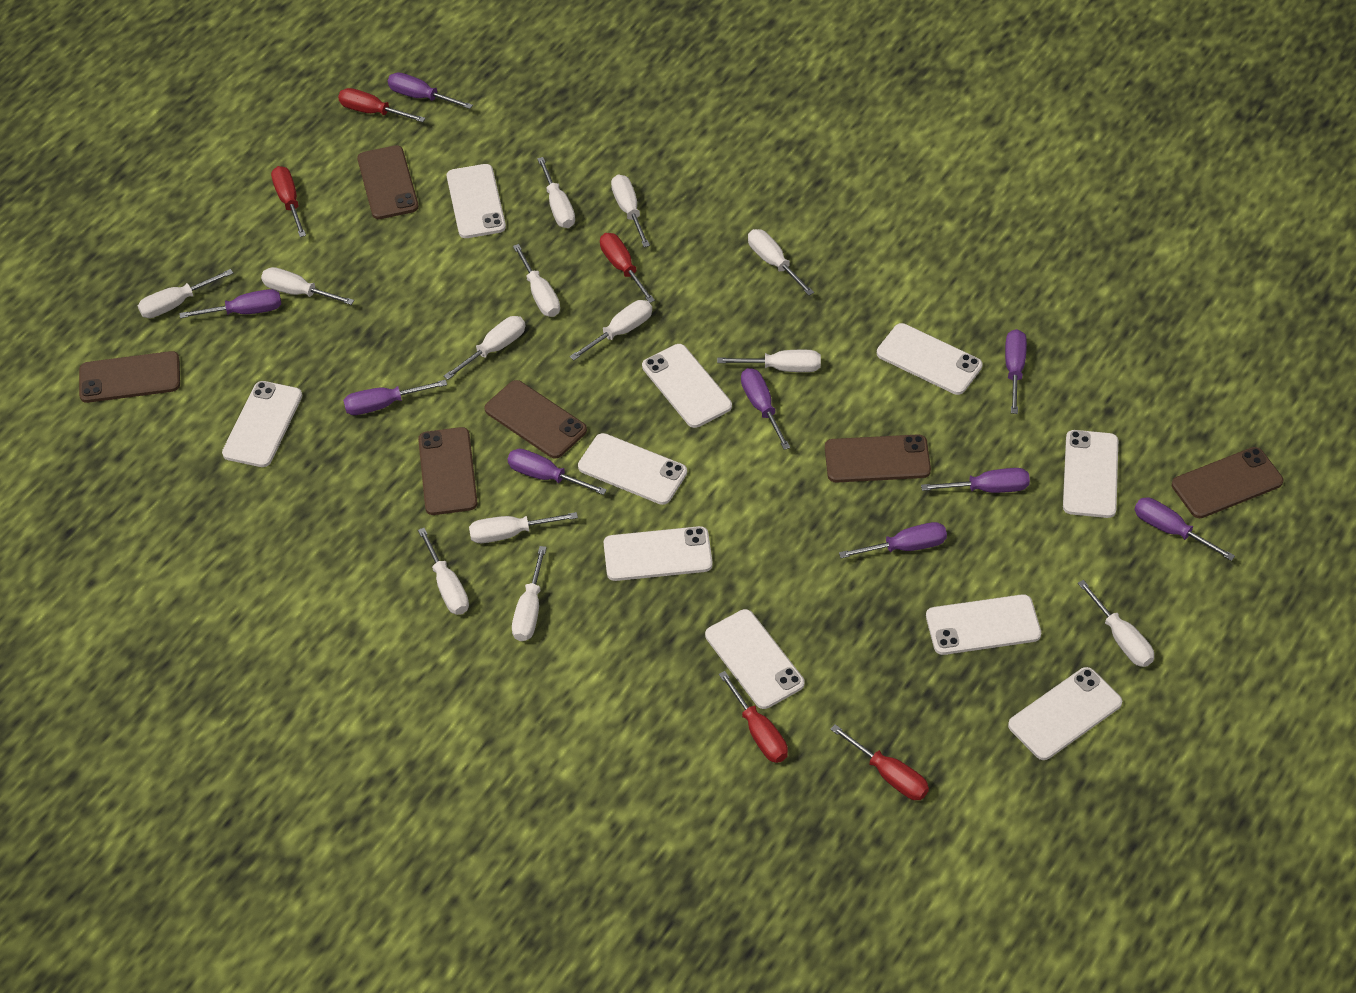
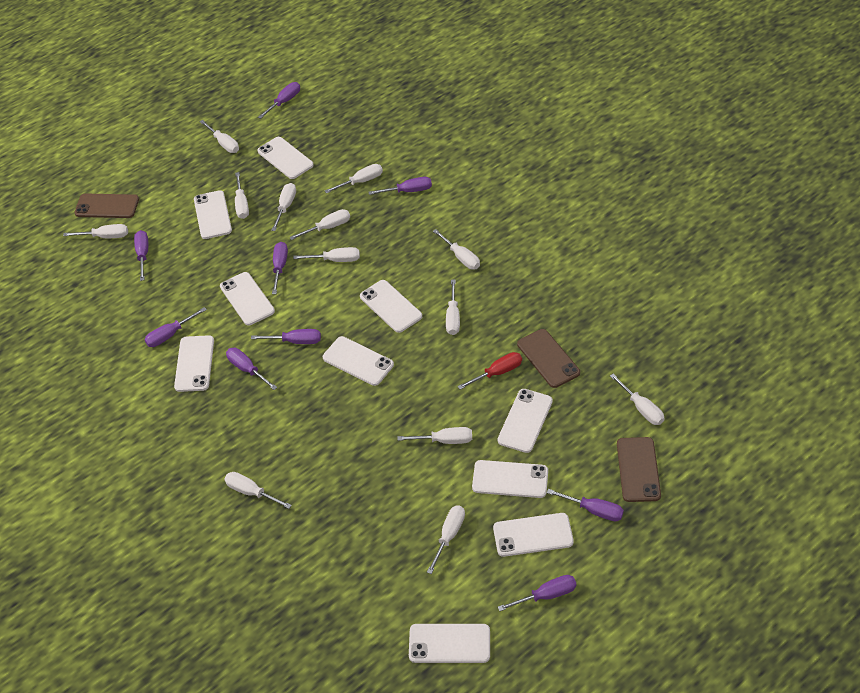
brown phone: [79,351,180,403] [357,145,419,219] [418,427,478,515] [484,380,587,459] [825,434,931,483] [1172,447,1283,518] = 6 -> [74,194,139,218] [517,329,580,388] [617,437,661,502] = 3
red screwdriver: [271,166,306,237] [338,88,426,122] [600,233,655,303] [719,671,788,763] [830,724,929,800] = 5 -> [458,352,522,390] = 1

